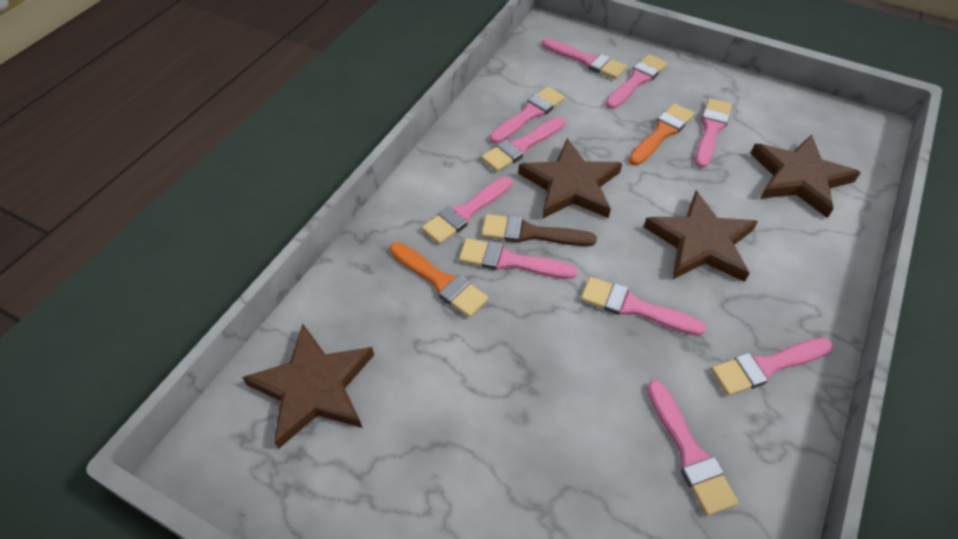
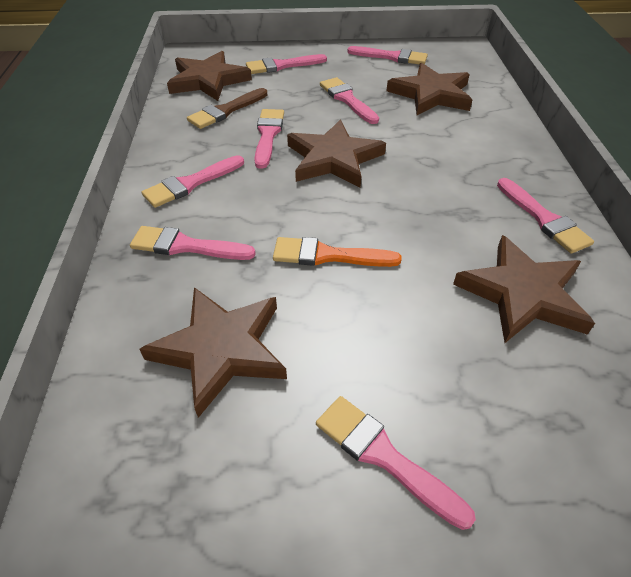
brown star: [242,324,374,449] [518,138,622,219] [644,191,758,282] [750,135,861,218] = 4 -> [140,287,287,418] [167,51,252,101] [287,120,386,188] [387,63,472,115] [453,235,595,343] = 5
orange brush: [390,242,488,317] [629,103,694,166] = 2 -> [273,237,402,267] = 1
pink brush: [422,177,512,244] [459,238,577,279] [481,117,565,172] [490,87,565,144] [542,38,627,79] [580,277,706,336] [606,54,667,109] [647,380,738,516] [695,98,732,168] [711,338,833,396] = 10 -> [130,226,256,260] [142,155,244,208] [246,54,327,74] [254,109,284,169] [316,396,476,530] [320,77,379,124] [347,46,428,64] [497,178,594,253] = 8

